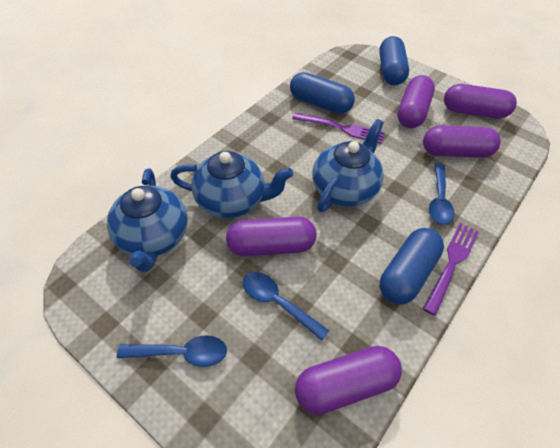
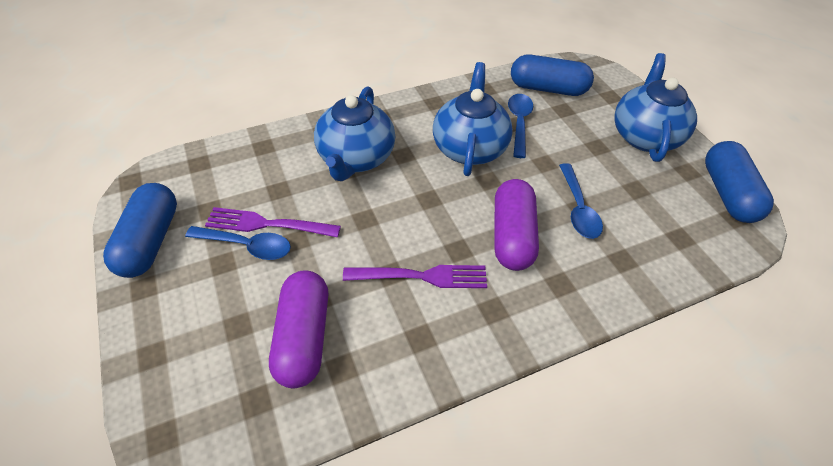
purple capsule: [226,217,317,257] [295,346,402,415] [397,75,435,128] [423,125,501,158] [444,84,517,119] = 5 -> [269,270,328,388] [494,179,539,271] = 2

